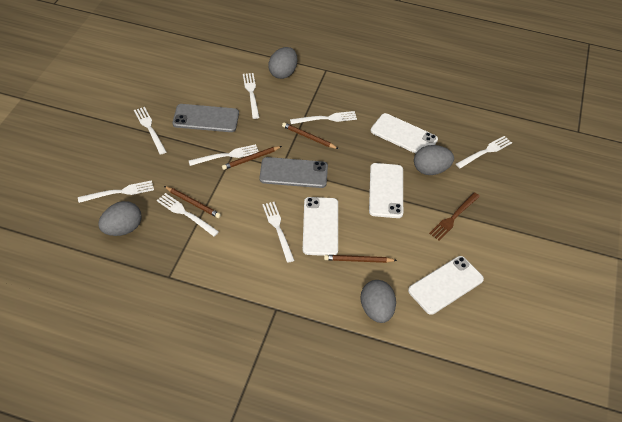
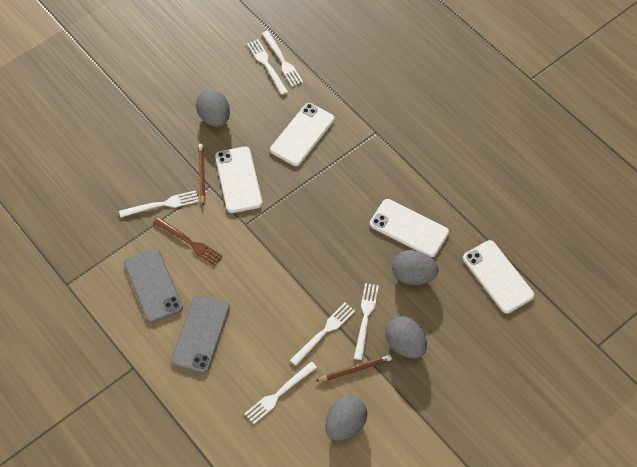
brown pencil: [164,186,221,218] [222,146,282,170] [282,123,339,149] [324,255,397,263] = 4 -> [198,144,205,206] [316,355,392,381] = 2
white fork: [78,180,154,203] [134,107,166,155] [157,193,219,237] [189,144,259,166] [243,73,259,119] [262,202,294,263] [290,111,357,124] [456,136,512,168] = 8 -> [119,190,199,217] [244,361,317,424] [247,40,288,95] [262,31,303,87] [290,303,355,366] [354,283,379,360] = 6

